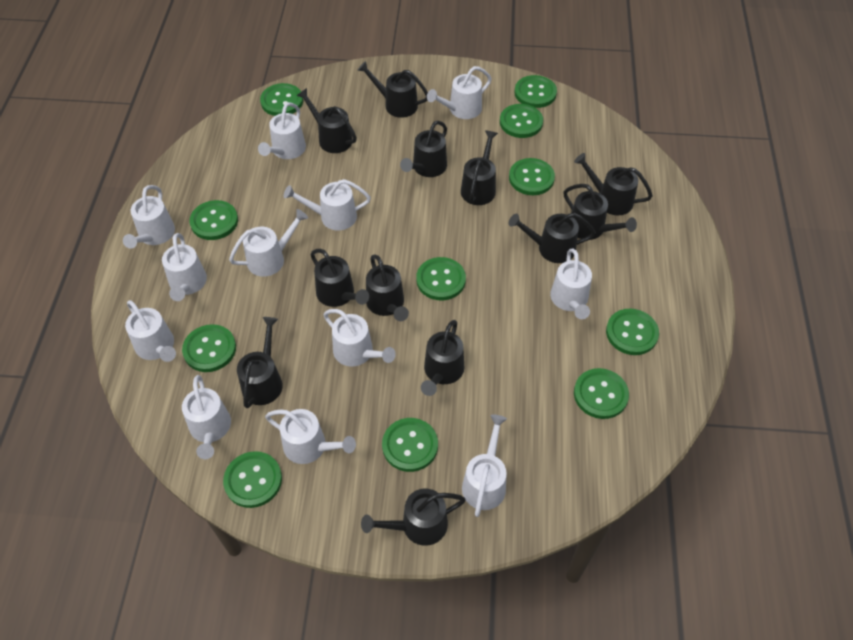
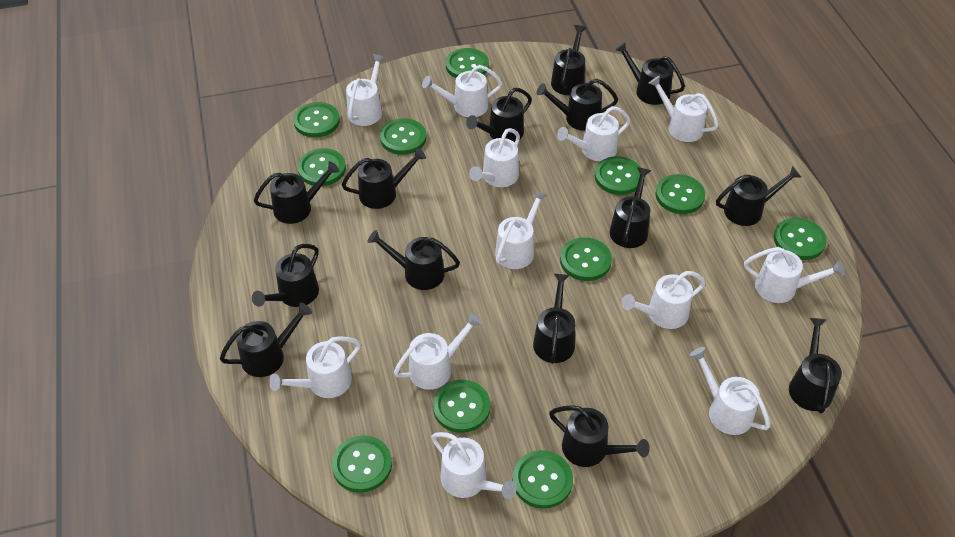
black watering can: [237,317,283,408] [297,88,357,153] [310,249,369,307] [357,61,428,118] [361,489,466,546] [366,255,409,321] [400,121,447,177] [421,320,464,396] [461,130,498,205] [509,213,596,263] [564,184,637,240] [574,153,653,215] = 12 -> [220,303,312,377] [252,244,319,307] [254,161,339,224] [342,148,426,209] [368,230,460,290] [466,88,532,143] [533,273,575,364] [536,79,618,131] [549,405,650,467] [551,25,586,95] [610,167,651,248] [615,42,685,105] [716,166,801,226] [789,318,842,413] = 14

